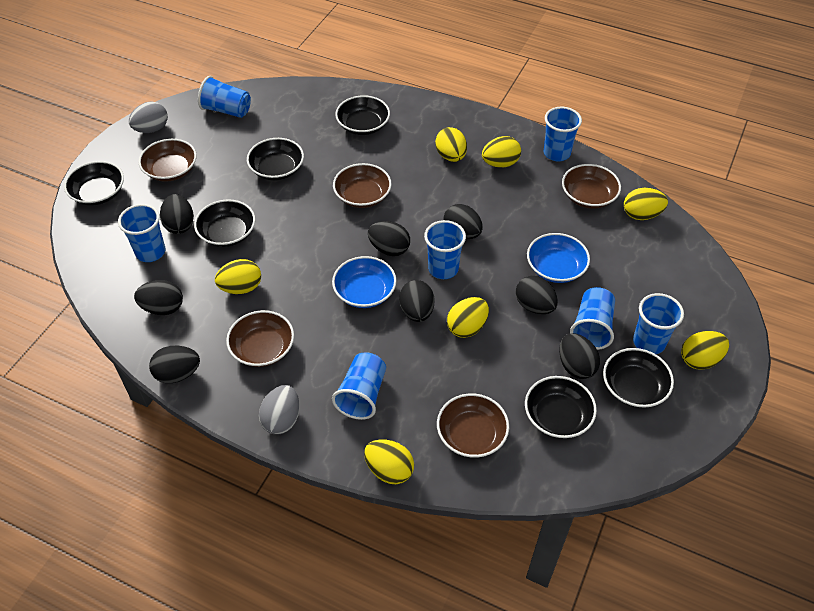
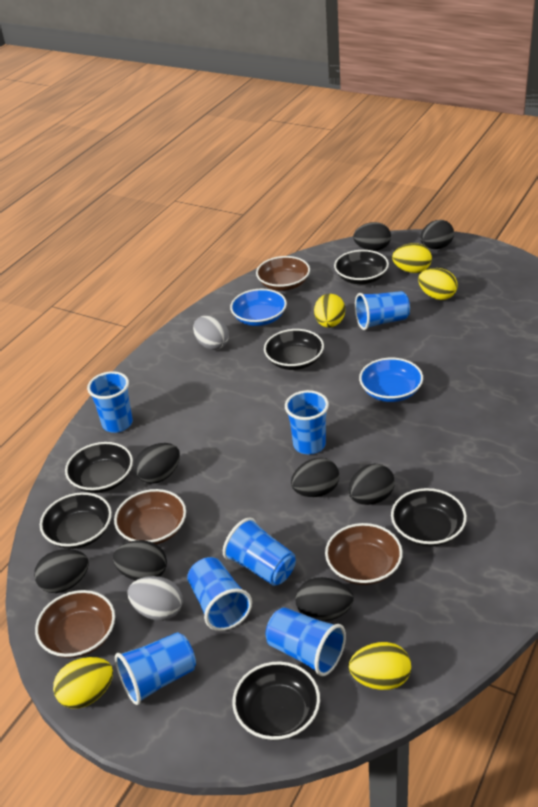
brown bowl: [139,139,197,182] [226,310,294,367] [333,163,391,208] [437,393,509,458] [562,164,621,209] = 5 -> [35,590,115,658] [114,489,186,545] [256,256,310,291] [325,523,403,585] = 4
yellow egg: [215,259,261,294] [364,440,414,484] [435,127,467,162] [447,297,489,338] [482,136,521,167] [624,188,668,220] [681,331,729,370] = 7 -> [53,657,113,709] [314,294,345,328] [349,642,411,690] [392,243,432,273] [418,268,458,300] = 5

